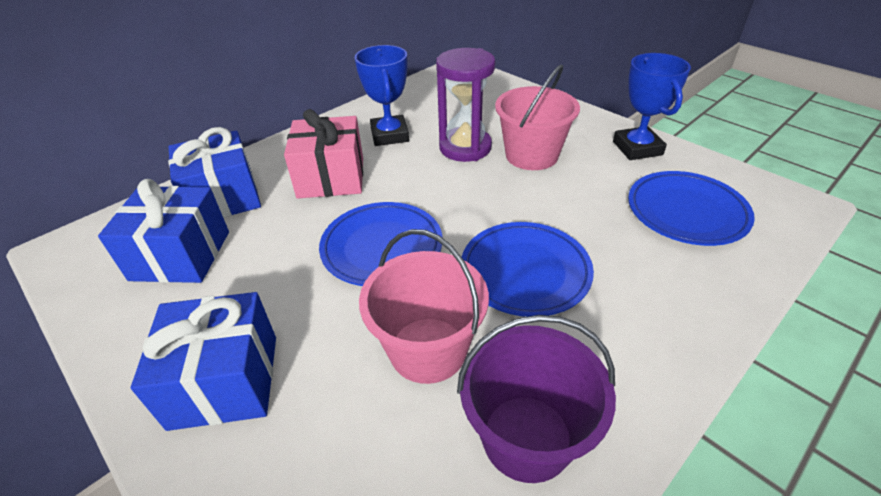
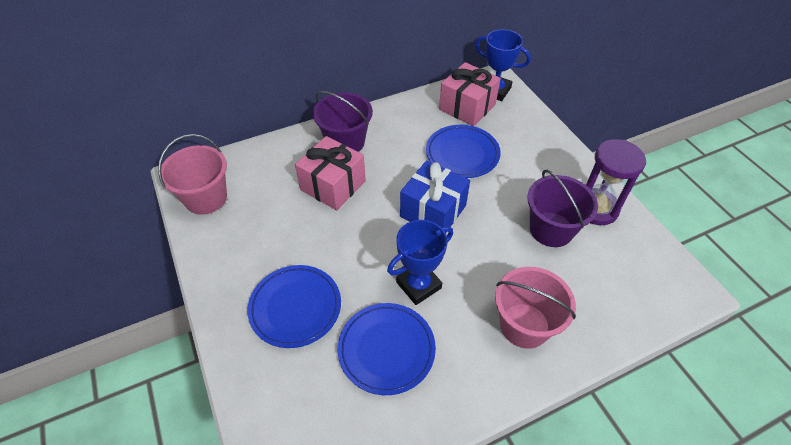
blue gift: [98,179,229,283] [131,292,276,431] [168,127,261,218] = 3 -> [400,160,470,233] = 1
pink gift: [284,109,363,199] = 1 -> [295,136,366,210] [439,62,501,126] = 2
purple bucket: [457,315,616,483] = 1 -> [313,91,373,152] [527,170,598,247] = 2

